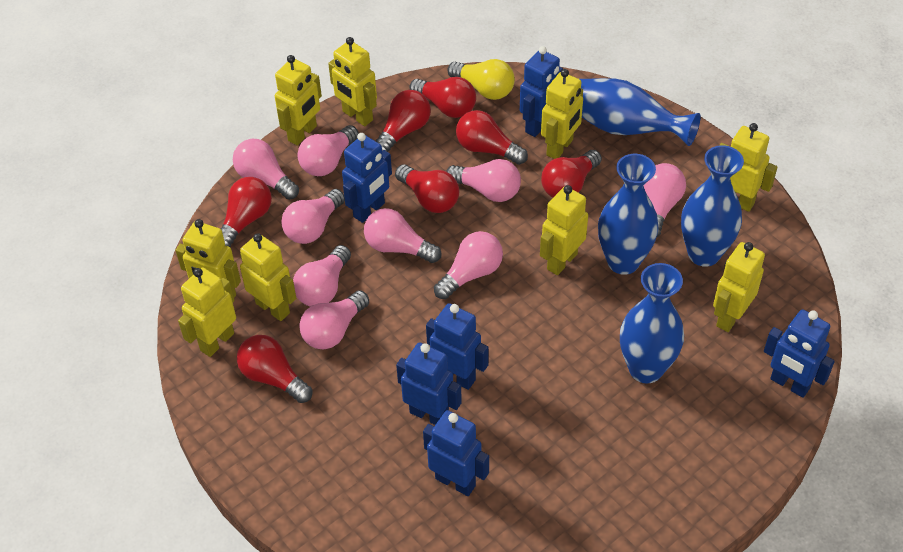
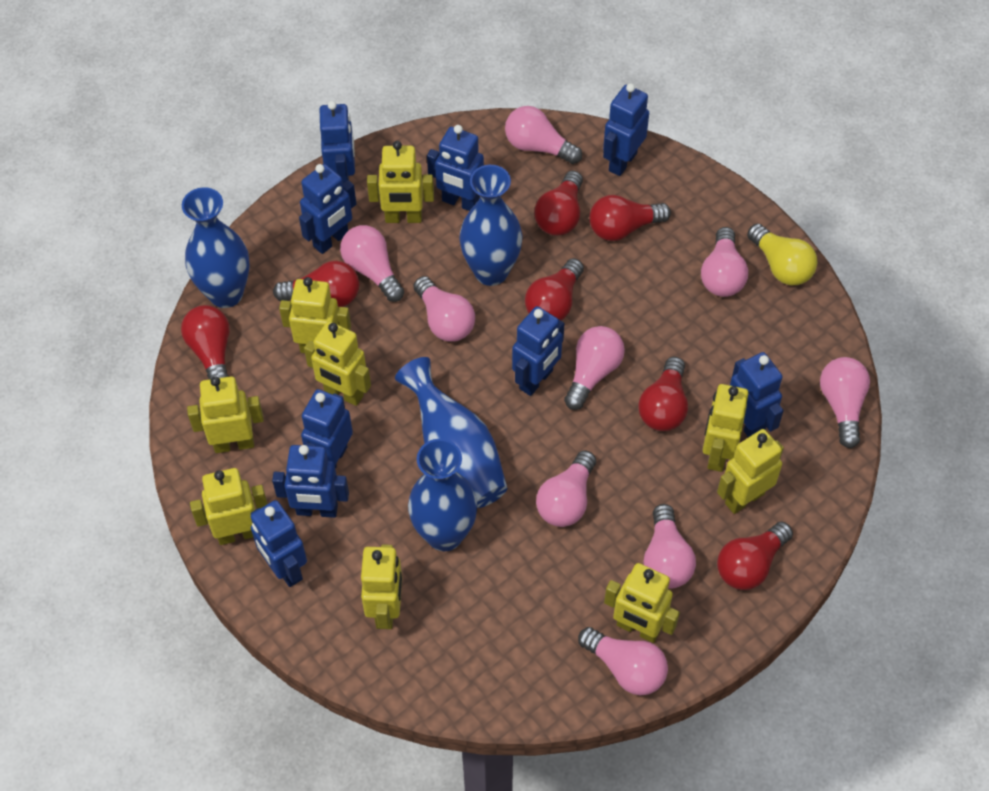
blue robot: [342,133,392,223] [396,342,462,425] [423,410,489,496] [426,303,489,390] [520,46,563,137] [764,309,835,398] = 6 -> [250,500,307,587] [272,445,349,518] [299,164,356,254] [301,389,353,469] [320,101,355,183] [427,125,484,211] [512,306,565,396] [603,83,649,176] [730,352,784,437] = 9

